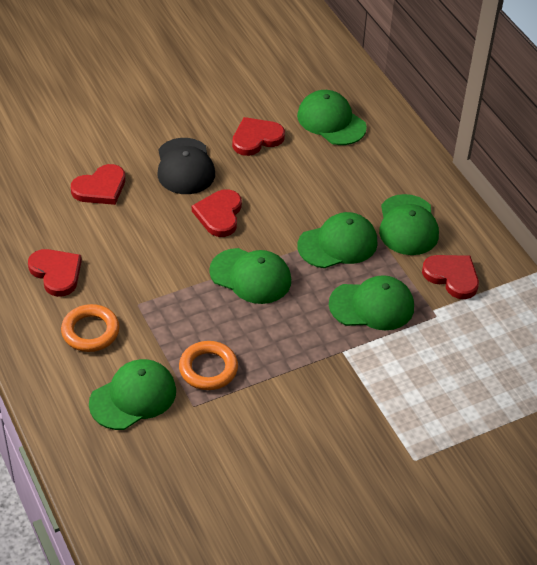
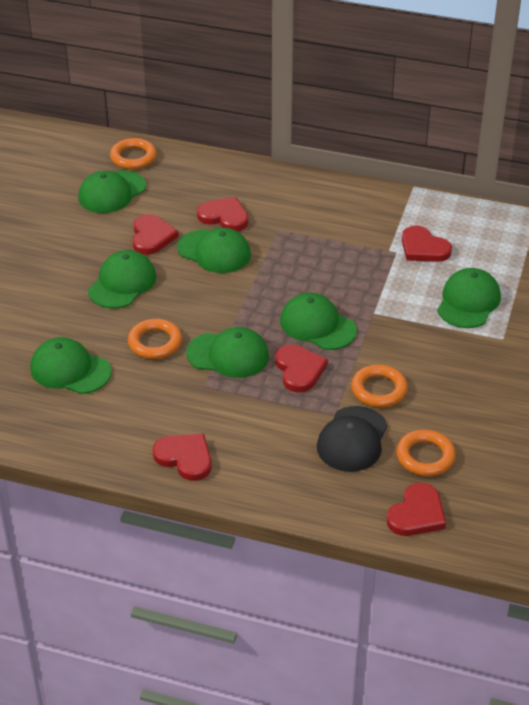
green cap: [89,359,176,430] [209,248,291,304] [297,90,367,145] [297,212,378,268] [329,275,414,330] [379,194,439,255] = 6 -> [30,337,112,394] [78,170,146,213] [88,250,156,309] [177,228,251,273] [186,327,269,378] [280,293,357,350] [437,268,501,328] = 7
orange ring: [61,304,120,352] [179,341,238,390] = 2 -> [110,138,157,170] [128,319,182,359] [351,365,408,407] [396,430,456,476] = 4
red heart: [28,249,82,297] [71,164,125,205] [192,189,242,237] [232,117,285,156] [422,255,479,299] = 5 -> [132,214,179,255] [153,434,212,481] [197,197,248,231] [275,345,328,392] [387,483,446,536] [402,225,452,262] = 6

